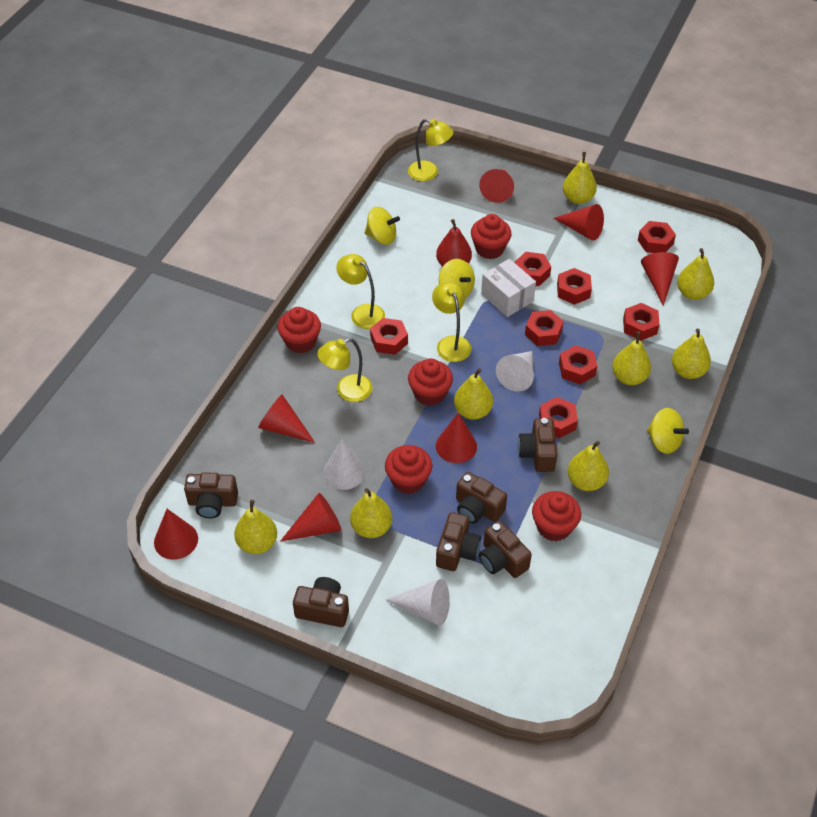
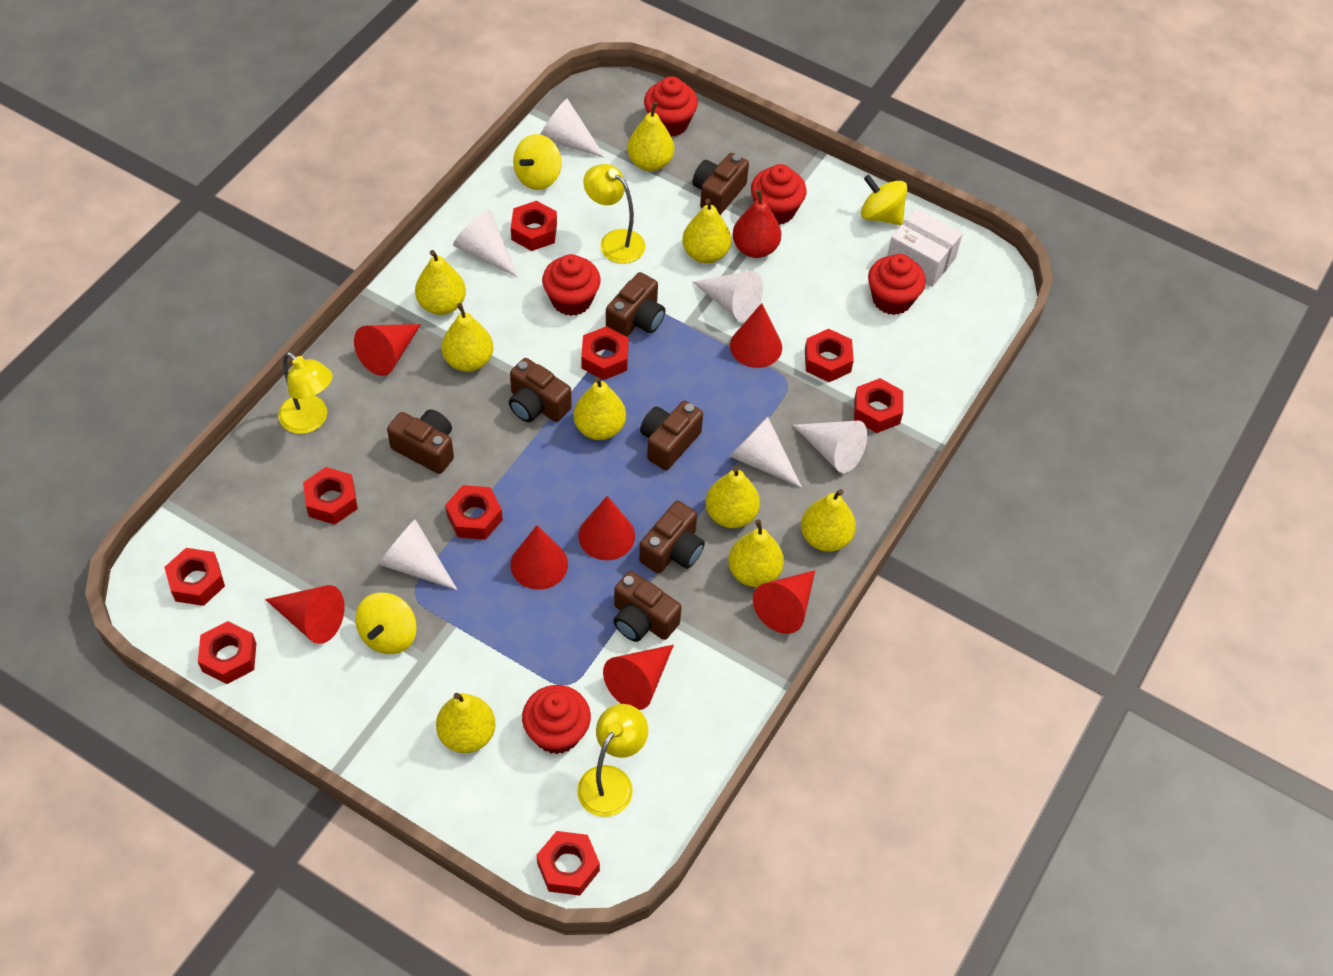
brown camera: [184,472,238,519] [293,577,349,627] [436,512,481,571] [456,472,507,523] [479,521,532,578] [518,418,557,472] = 6 -> [387,410,454,474] [509,358,572,422] [606,272,665,337] [613,571,682,642] [639,501,705,574] [640,401,703,470] [693,153,749,215] = 7
red nut: [370,318,408,355] [515,252,551,286] [525,310,564,346] [539,397,578,438] [557,268,592,305] [559,345,597,385] [623,303,660,341] [638,221,676,253] = 8 -> [164,548,225,606] [198,621,256,684] [303,467,358,525] [445,485,503,540] [511,201,557,251] [537,831,600,895] [581,326,629,380] [805,329,854,382] [854,378,903,433] = 9
white cone: [323,439,365,490] [385,579,450,626] [496,351,534,392] = 3 -> [378,519,458,590] [453,210,519,278] [540,99,606,158] [693,271,763,322] [730,417,802,487] [793,420,867,473] = 6
yellow lamp: [317,338,372,402] [336,254,385,329] [408,119,453,181] [432,282,471,362] = 4 -> [278,352,333,434] [577,704,648,817] [583,164,645,264] = 3
yellow pear: [234,500,277,554] [350,488,392,538] [454,368,493,420] [563,152,597,204] [568,441,609,491] [612,332,651,385] [672,329,711,379] [677,248,714,300] = 8 -> [415,250,466,315] [436,693,496,753] [442,303,493,372] [574,377,626,440] [627,102,674,171] [682,199,731,263] [706,466,760,528] [728,519,784,587] [801,489,856,552] = 9

